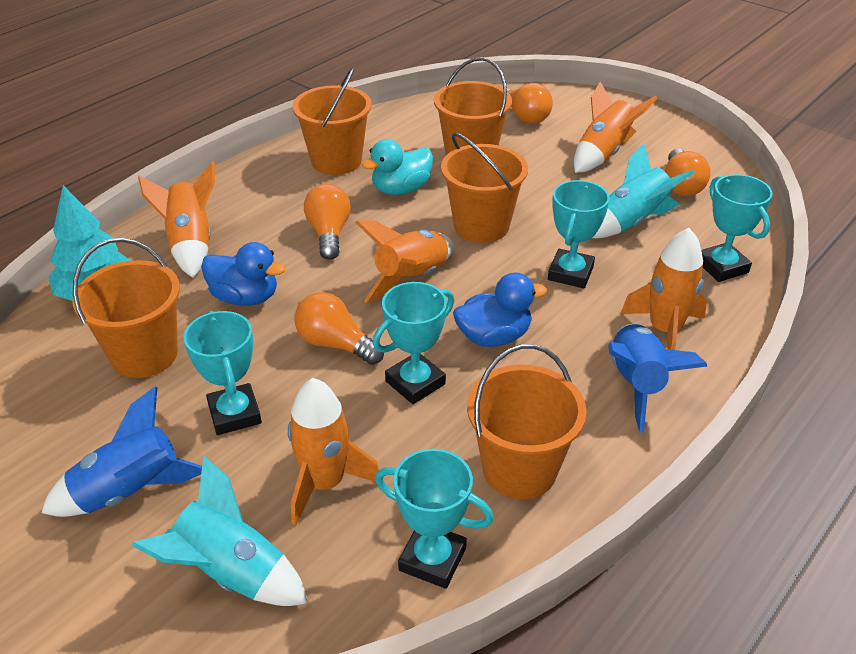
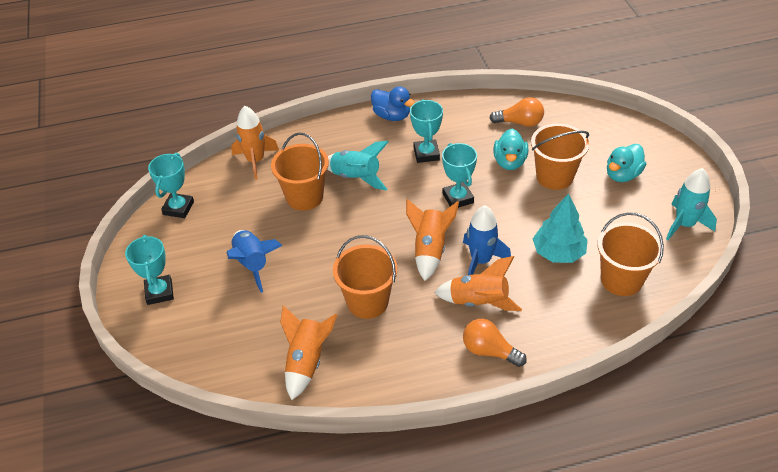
blue duck: [201,242,285,306] [453,272,547,347] = 2 -> [371,86,415,121] = 1
orange bucket: [73,238,180,378] [293,67,372,175] [434,57,512,155] [441,132,528,243] [467,344,587,499] = 5 -> [271,133,329,211] [333,235,397,319] [531,123,589,190] [597,212,664,296] = 4
orange light bulb: [295,292,384,365] [304,184,351,260] [507,83,553,124] [665,149,711,196] = 4 -> [463,319,527,367] [490,97,544,127] = 2
orange rocket: [138,162,215,278] [288,378,379,526] [356,220,454,303] [574,82,657,173] [621,228,707,350] = 5 -> [231,106,279,180] [280,305,338,400] [406,199,459,281] [434,256,522,311] = 4
turquoise duck: [362,139,433,195] = 1 -> [493,129,528,170] [607,144,646,182] = 2
turquoise trophy: [183,311,262,435] [373,282,454,404] [375,449,493,589] [548,180,610,288] [701,174,773,282] = 5 -> [125,235,174,305] [148,153,194,218] [410,99,443,163] [442,143,477,208] = 4

